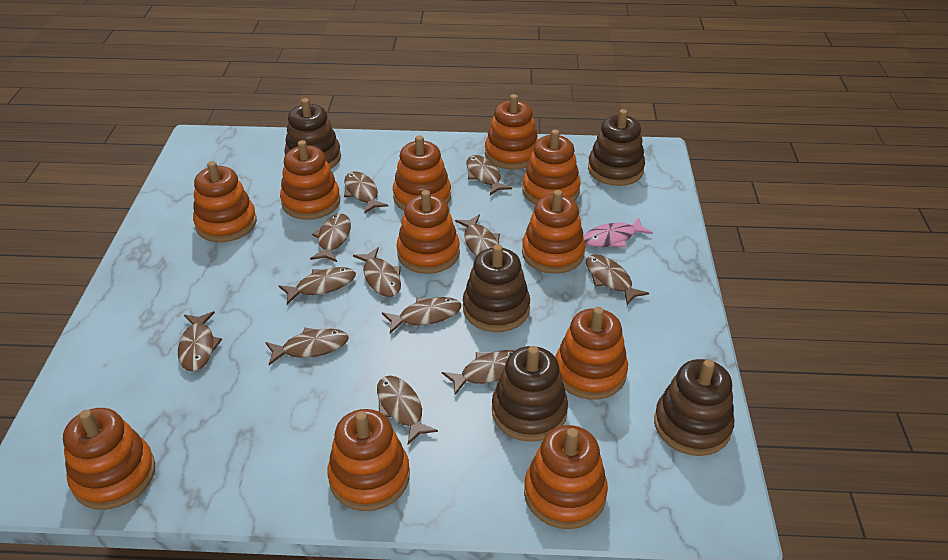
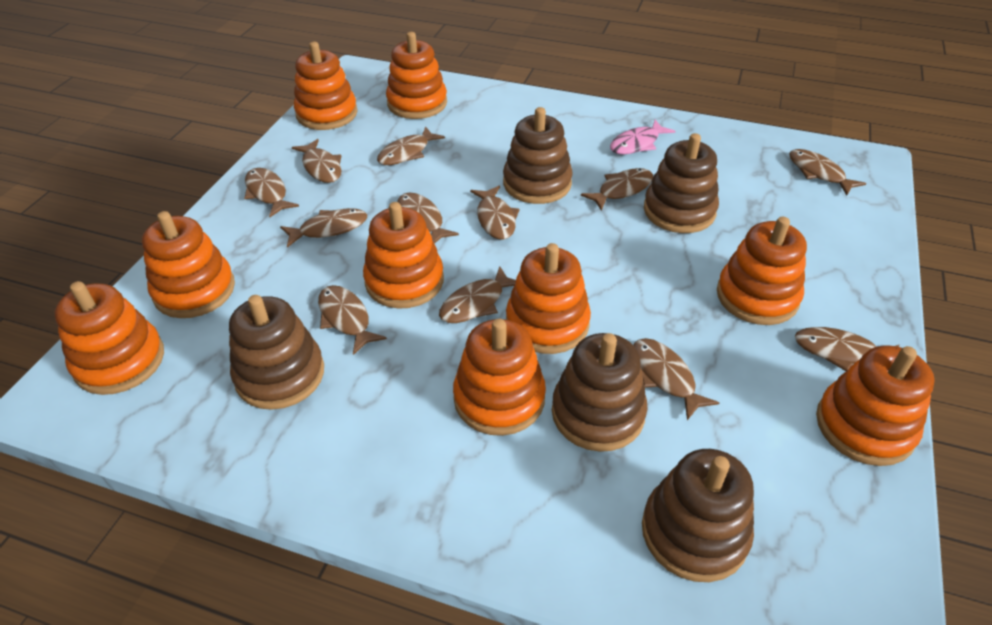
orange stacking toy: [63,408,155,510] [193,161,257,242] [280,140,340,220] [327,409,410,511] [393,135,451,211] [397,190,460,274] [485,94,538,170] [522,130,581,205] [522,190,585,274] [524,425,608,529] [555,307,628,400] = 11 -> [55,281,164,395] [142,211,235,318] [294,42,357,130] [363,202,444,309] [386,32,447,119] [453,319,546,436] [506,243,591,354] [717,217,807,325] [816,345,935,466] = 9

